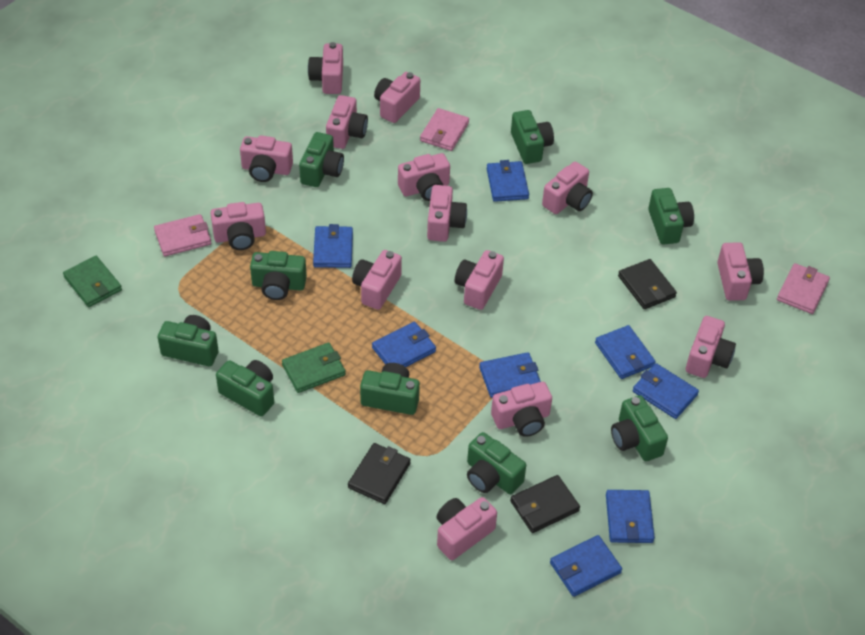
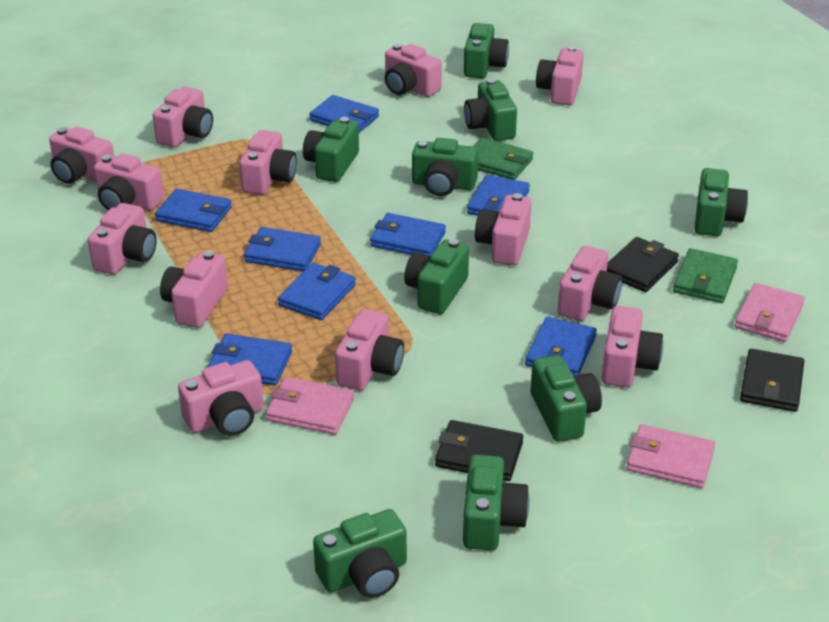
pink camera: [211,202,266,250] [240,135,293,182] [308,42,343,94] [326,95,368,149] [352,250,402,310] [374,72,420,123] [398,153,450,201] [427,185,467,242] [436,497,497,560] [455,250,504,310] [491,382,552,437] [542,162,593,214] [686,316,736,378] [717,242,764,301] = 14 -> [49,126,114,184] [88,203,157,274] [94,153,164,210] [153,87,213,147] [160,251,228,328] [178,360,264,436] [239,130,297,195] [335,309,404,390] [385,44,442,97] [475,193,532,265] [536,46,584,105] [558,246,623,321] [602,306,663,387] = 13

